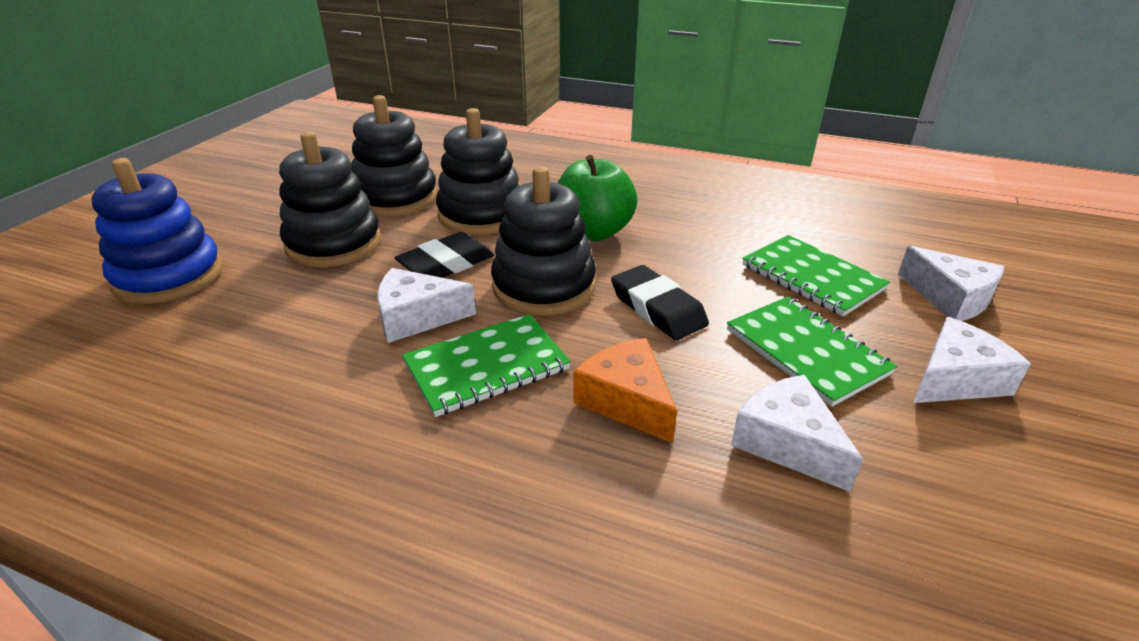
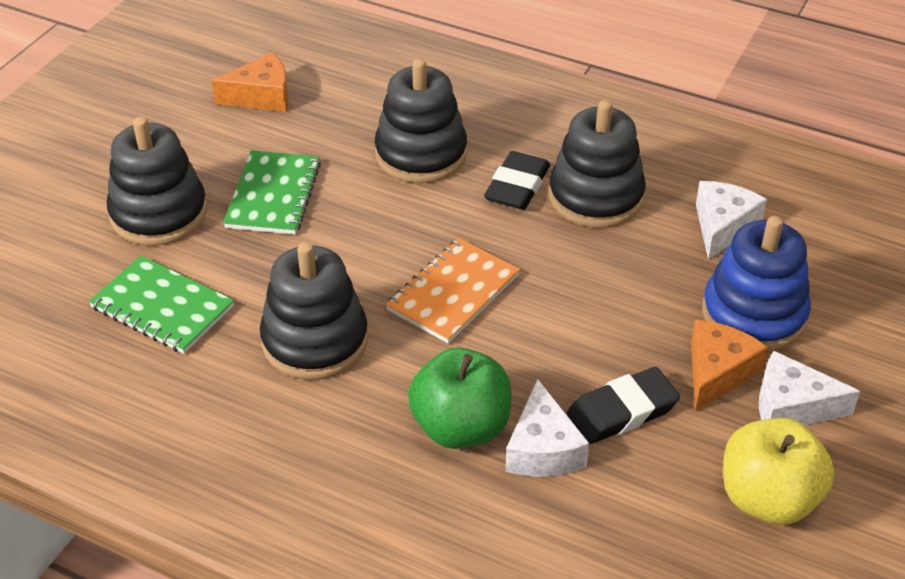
green notebook: [402,314,571,417] [727,297,897,407] [742,235,890,316] = 3 -> [89,256,234,354] [223,150,321,235] = 2
orange cheese: [573,338,677,443] = 1 -> [212,53,288,112] [691,319,768,411] = 2
orange notebook: none = 0 -> [386,238,520,344] = 1
white cheese: [377,268,476,343] [731,375,863,492] [898,246,1004,321] [913,317,1031,403] = 4 -> [505,379,589,477] [696,181,767,260] [759,351,860,425] = 3
yellow apple: none = 0 -> [723,418,835,525] = 1

